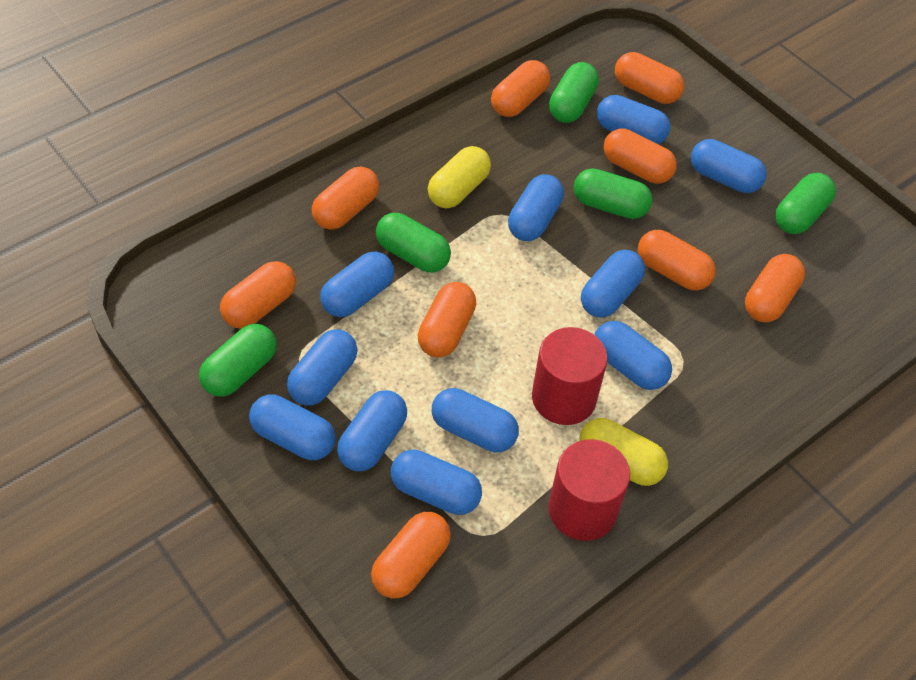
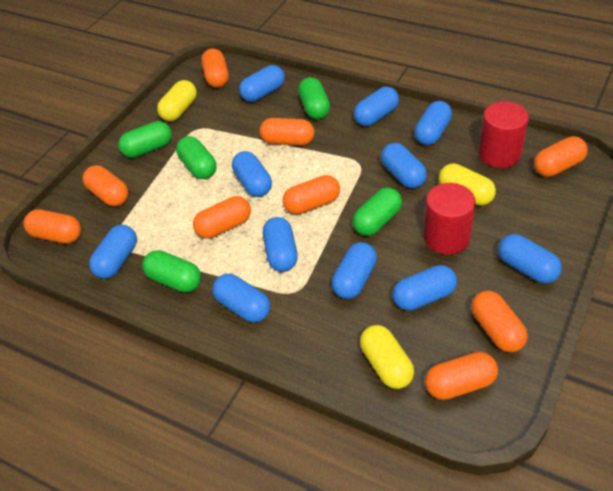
yellow capsule: [428,146,491,209] [580,418,668,486] = 2 -> [157,80,197,121] [360,325,414,389] [439,163,496,206] = 3

